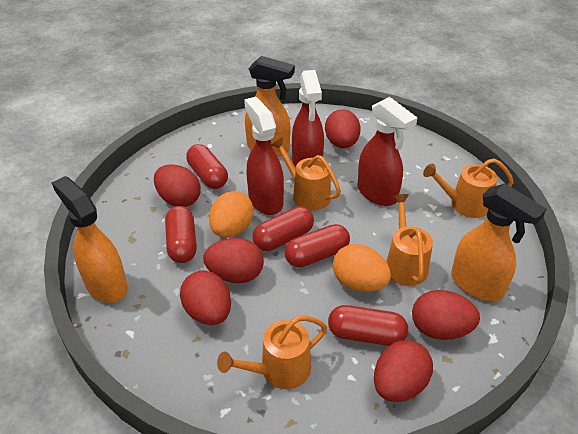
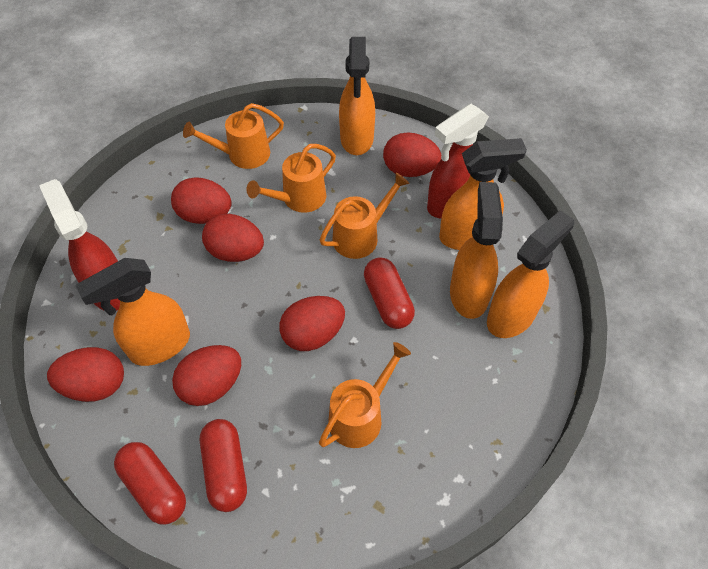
orange egg: [209,191,254,238] [333,244,391,292] = 2 -> none = 0
orange spray bottle: [51,176,128,303] [245,56,295,156] [451,184,546,301] = 3 -> [75,258,190,366] [339,37,375,155] [439,138,527,250] [450,182,503,319] [487,210,574,338] = 5
red capsule: [165,206,197,263] [186,144,228,189] [252,206,314,251] [285,224,350,267] [328,305,408,346] = 5 -> [114,442,186,525] [200,419,247,512] [364,258,415,329] = 3
red spray bottle: [244,97,284,215] [292,70,324,167] [357,97,418,206] = 3 -> [39,179,120,311] [427,104,489,218] = 2

